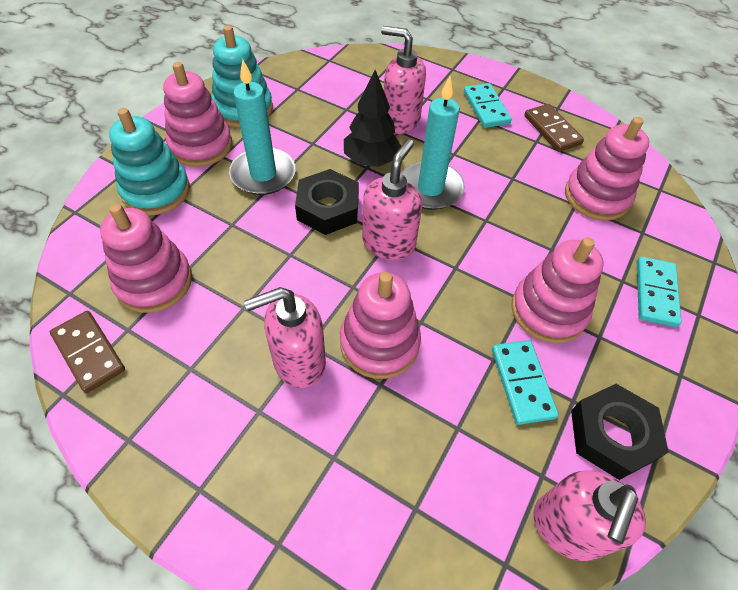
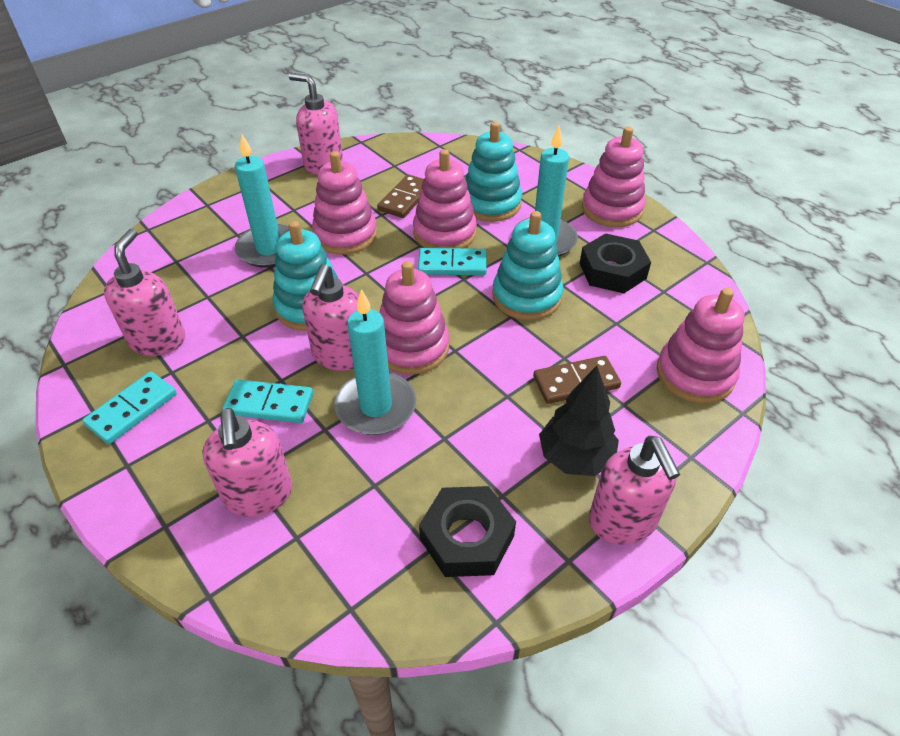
pink soap dispenser: [244,287,326,388] [362,139,422,260] [381,26,426,134] [533,470,646,561] = 4 -> [104,229,185,356] [202,408,292,517] [289,73,343,174] [302,264,359,371] [589,436,680,545] = 5
turquoise candle: [229,59,296,195] [401,76,465,210] = 2 -> [235,134,289,268] [334,289,416,435] [513,126,578,257] = 3
turquoise stacking toy: [109,108,190,215] [212,25,273,128] = 2 -> [272,221,338,331] [465,121,522,222] [492,211,563,320] = 3

